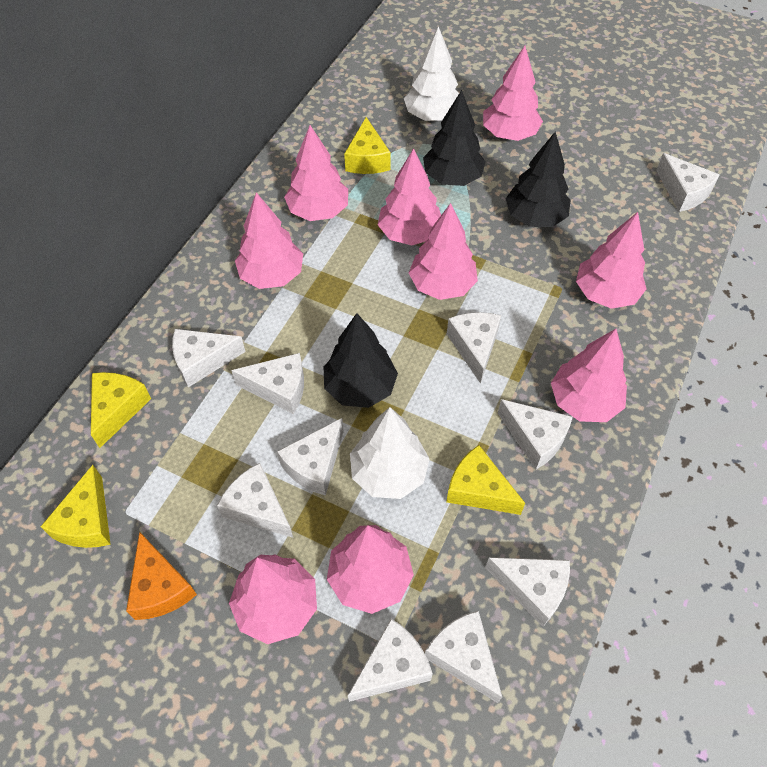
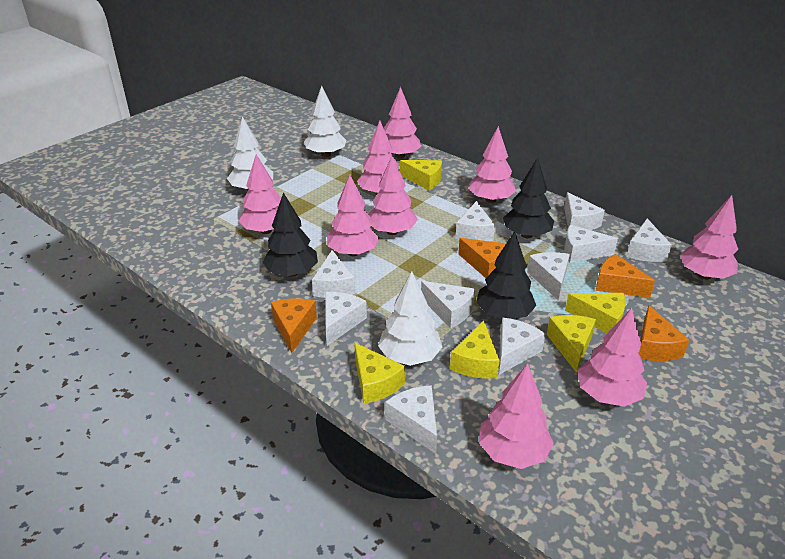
orange cheese: [126,532,197,620] = 1 -> [271,298,317,353] [458,238,506,278] [596,254,655,298] [638,305,689,361] = 4
white tree: [350,407,430,499] [404,26,459,121] = 2 -> [227,116,273,191] [304,86,347,157] [378,271,442,366] = 3
yellow cheese: [40,465,111,548] [91,372,151,448] [344,117,391,174] [446,445,525,515] = 4 -> [354,343,405,404] [400,160,442,191] [450,321,500,379] [547,315,596,372] [565,293,626,333] = 5

